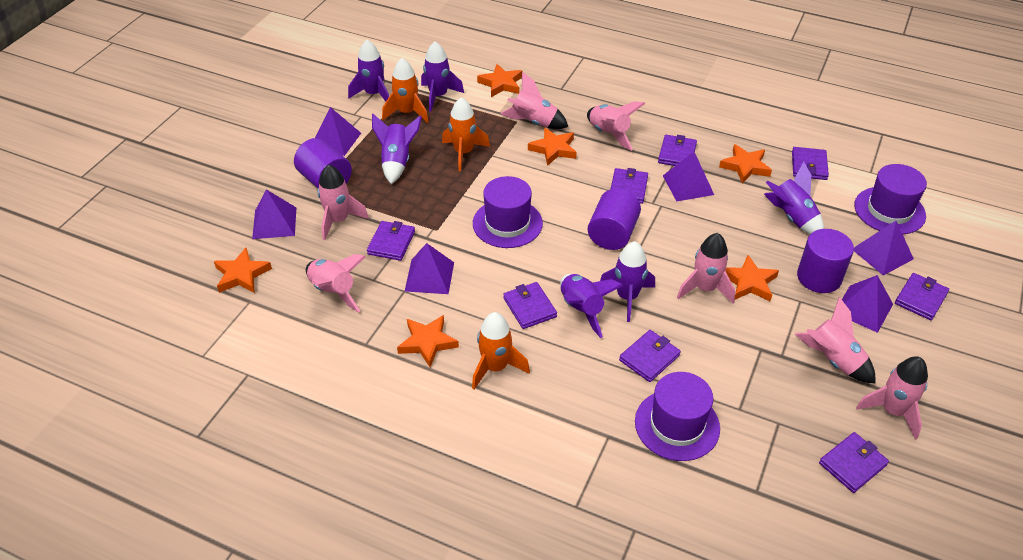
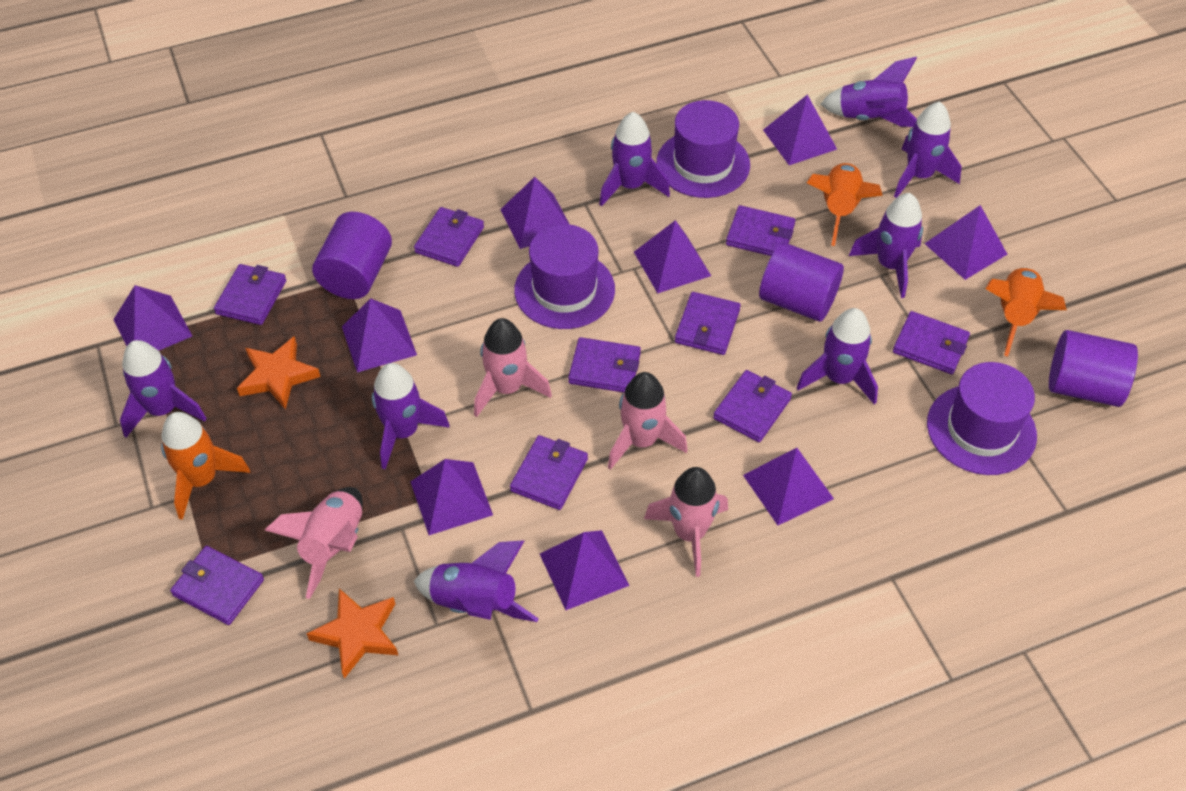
orange star: [214,248,272,293] [397,315,459,367] [477,64,522,97] [528,127,577,166] [719,144,772,184] [725,255,779,301] = 6 -> [237,336,321,409] [307,589,398,679] = 2
pink rocket: [306,254,365,312] [318,165,369,240] [500,72,568,129] [587,101,645,151] [677,233,735,304] [795,297,875,383] [856,356,928,440] = 7 -> [265,487,363,599] [474,318,552,417] [608,372,687,470] [644,467,728,577] = 4
purple pyramid: [252,189,296,239] [315,107,361,156] [405,243,454,294] [663,152,714,201] [842,275,893,333] [854,221,914,275] = 6 -> [113,285,192,351] [342,298,417,372] [410,459,493,535] [500,177,570,249] [540,530,630,610] [634,220,711,293] [743,448,834,525] [763,95,837,165] [924,205,1007,280] = 9
purple rocket: [348,40,389,101] [372,114,422,184] [421,41,464,112] [560,274,623,338] [600,241,655,322] [764,162,824,234] = 6 -> [120,340,207,437] [372,363,450,469] [414,541,539,622] [599,112,670,207] [796,308,878,405] [821,57,917,127] [849,193,923,298] [894,101,962,198] = 8
purple wallet: [367,221,415,261] [503,282,557,329] [611,168,648,204] [619,330,681,382] [658,135,697,166] [792,147,829,180] [819,432,889,493] [895,273,949,320] = 8 -> [170,546,264,625] [214,264,286,325] [414,207,484,267] [510,435,588,510] [568,337,641,393] [675,292,741,355] [713,370,792,442] [726,205,795,256] [893,311,970,374] = 9

